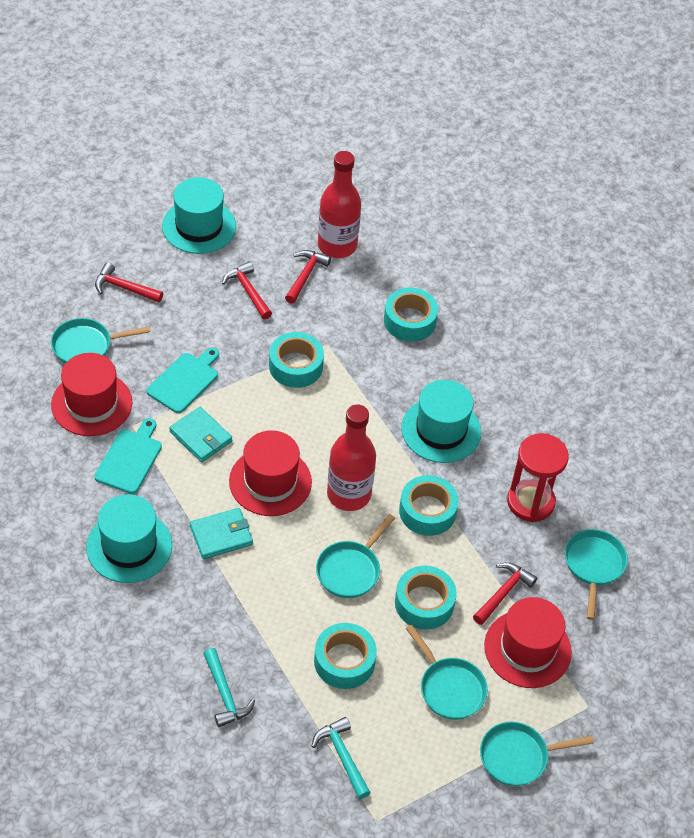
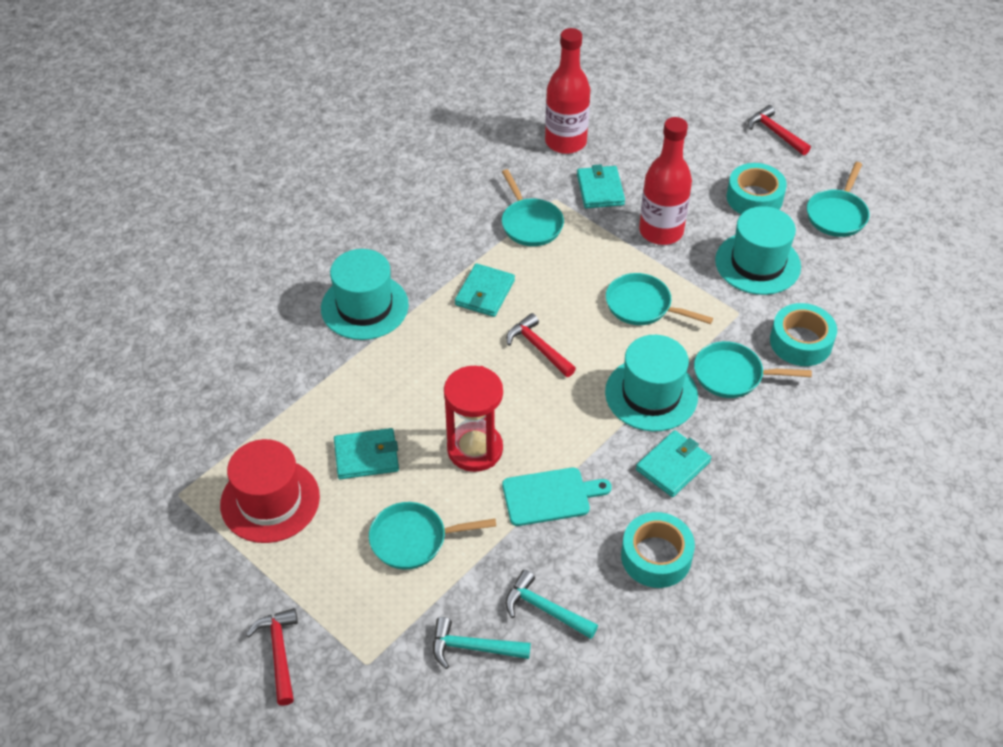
red hammer: [95,262,163,302] [222,262,272,319] [285,250,331,304] [473,562,537,625] = 4 -> [246,608,298,706] [506,313,576,377] [748,105,811,155] = 3
red hat: [51,353,132,436] [229,430,312,516] [484,597,572,688] = 3 -> [220,439,320,543] = 1
turquoise cutting board: [94,418,162,494] [147,347,219,413] = 2 -> [502,467,612,526] = 1
turquoise tape: [269,332,324,388] [314,623,377,689] [384,288,438,341] [395,566,457,629] [399,475,459,536] = 5 -> [621,512,695,588] [726,163,787,214] [770,303,837,366] = 3
turquoise wallet: [169,407,232,462] [190,508,253,559] = 2 -> [334,428,399,479] [455,263,515,317] [577,164,625,208] [636,430,711,497] = 4

